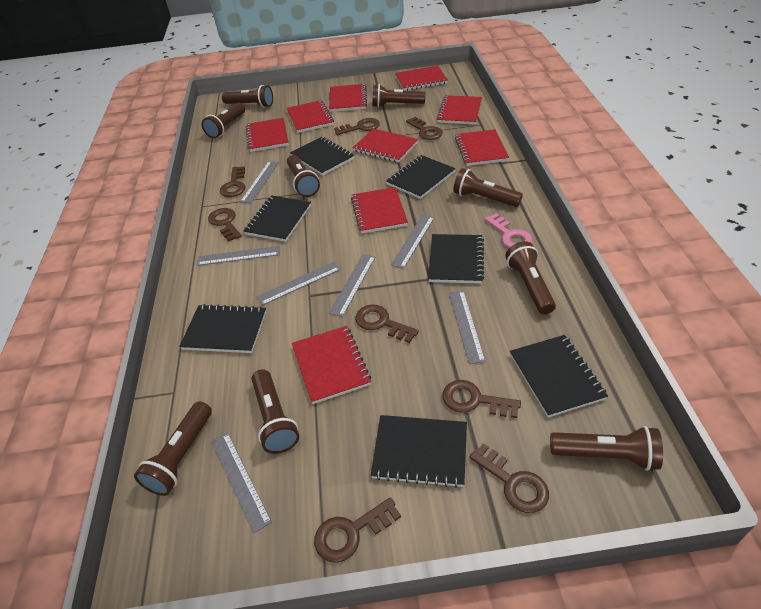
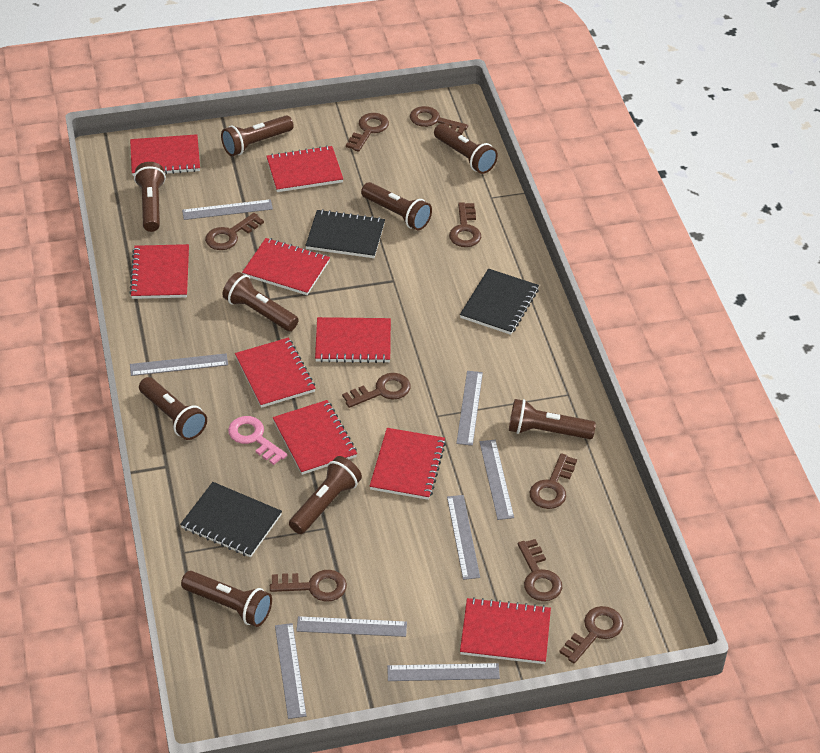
black notebook: [179,304,266,353] [243,196,311,242] [290,137,355,176] [371,415,467,488] [386,155,456,199] [428,234,484,284] [510,335,608,417] = 7 -> [180,482,282,557] [305,209,385,258] [460,269,539,335] = 3
brown key: [208,208,242,242] [220,166,245,197] [314,497,401,563] [334,118,380,135] [356,304,419,343] [406,117,443,140] [443,380,521,418] [469,443,549,513] = 8 -> [205,213,264,250] [270,570,347,602] [342,373,411,408] [346,113,389,152] [410,106,468,135] [449,202,481,247] [518,539,562,601] [530,453,577,509] [559,606,623,664] = 9
grey ruler: [197,246,280,266] [211,432,272,533] [240,161,279,203] [256,262,341,306] [329,254,375,317] [391,215,434,269] [449,291,485,364] = 7 -> [130,353,228,376] [182,199,273,220] [275,623,306,719] [296,616,407,637] [387,663,500,681] [447,495,480,580] [456,371,483,446] [479,440,514,520] = 8

